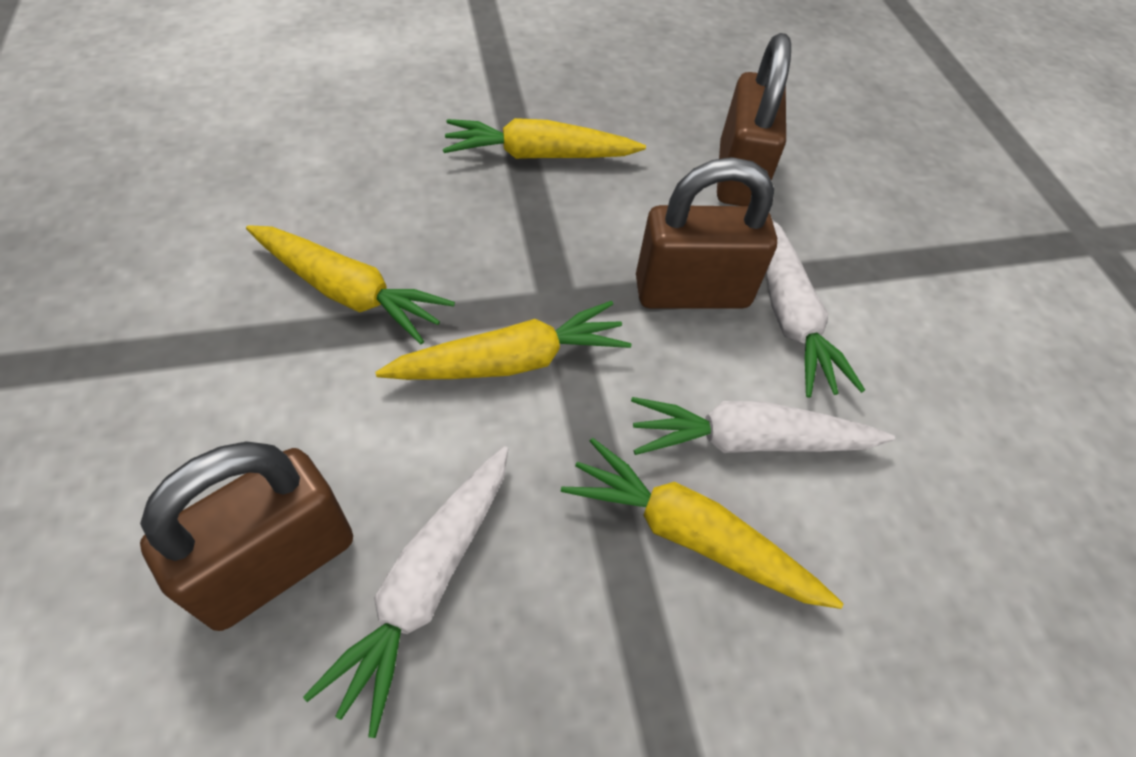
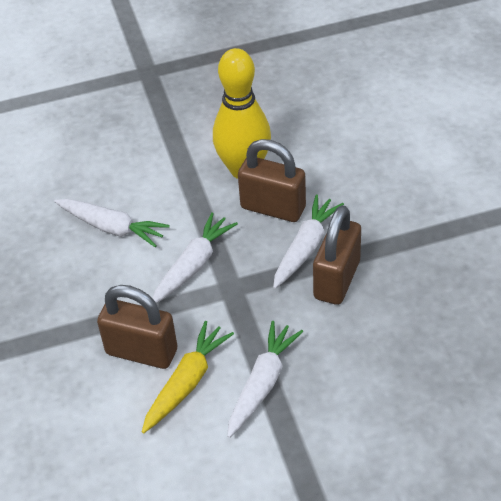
white carrot: [303,446,508,738] [631,397,895,455] [766,219,865,398] = 3 -> [54,199,170,247] [152,212,238,303] [227,321,303,438] [273,195,344,289] = 4
yellow bowling pin: none = 0 -> [213,48,271,179] = 1
yellow carrot: [246,225,455,344] [375,301,631,380] [443,118,646,159] [561,438,843,609] = 4 -> [142,321,234,433] = 1

